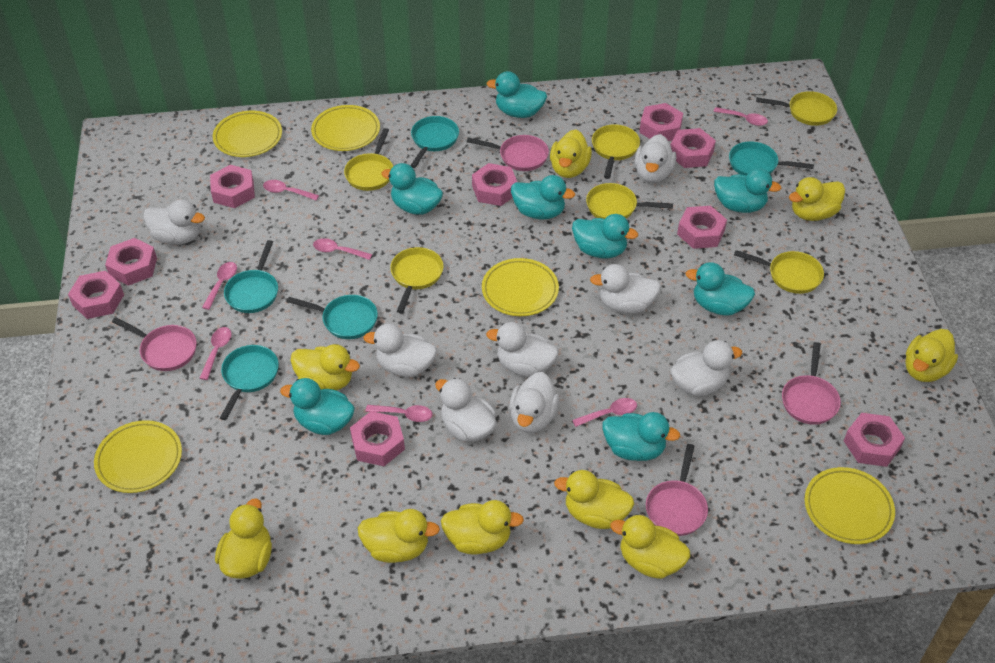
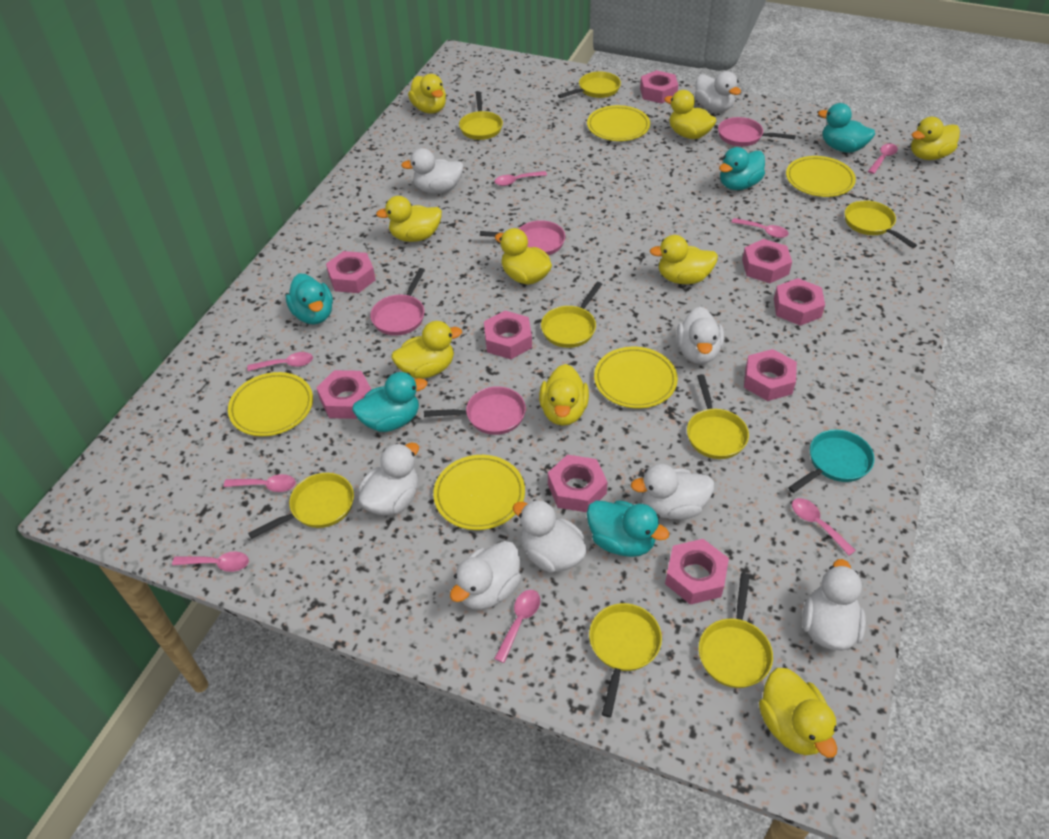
pink spoon: [200,327,231,380] [202,262,237,310] [263,180,319,201] [313,238,372,260] [365,405,433,422] [572,398,637,427] [713,107,768,126] = 7 -> [172,551,249,572] [224,474,296,492] [247,352,313,371] [494,171,547,186] [494,590,540,663] [731,218,789,238] [792,498,856,556] [868,143,898,174] = 8
turquoise duck: [280,378,355,435] [381,163,443,215] [487,71,547,118] [511,175,575,219] [572,214,638,259] [603,412,680,461] [686,262,755,316] [714,168,782,213] = 8 -> [286,274,333,324] [352,372,427,432] [587,500,669,557] [719,147,765,190] [818,103,875,153] = 5
turquoise pan: [220,345,279,420] [224,240,278,313] [287,295,378,339] [410,116,459,168] [729,141,814,176] = 5 -> [788,429,875,493] = 1
yellow pan: [344,128,393,191] [390,247,443,313] [586,183,673,219] [592,124,640,179] [734,250,824,294] [756,91,837,126] = 6 -> [248,473,354,539] [459,92,503,140] [541,282,602,348] [558,72,621,98] [589,603,662,717] [687,374,749,459] [698,573,773,688] [845,200,917,248] = 8

